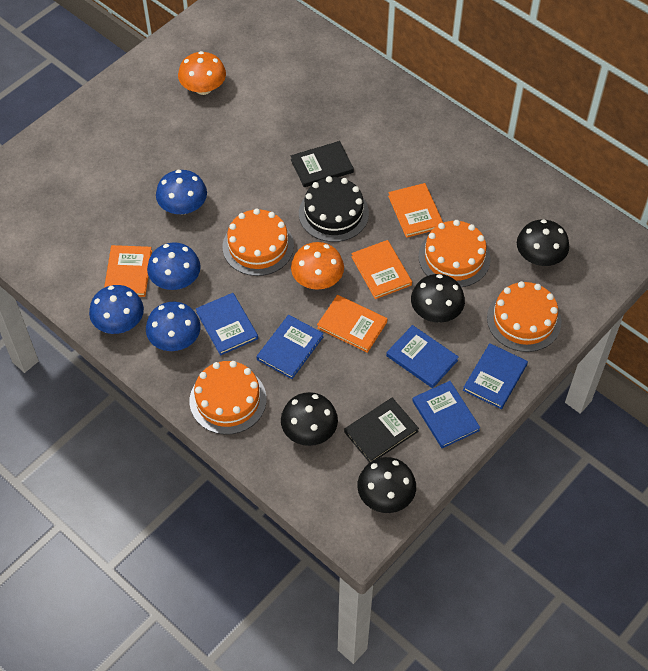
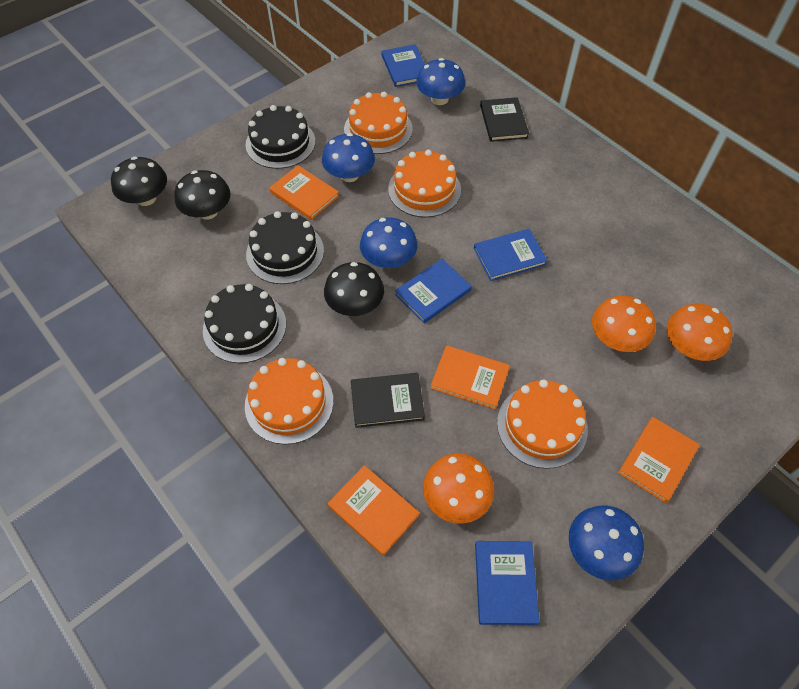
black cake: [299,176,369,242] = 1 -> [203,284,286,363] [245,105,316,169] [246,211,324,284] = 3
black mushroom: [281,392,338,446] [357,457,416,513] [411,274,465,323] [517,219,569,266] = 4 -> [111,156,167,206] [174,170,230,220] [324,262,384,316] = 3
blue book: [196,293,258,356] [256,315,324,379] [386,325,459,388] [412,381,480,448] [463,343,528,409] = 5 -> [382,44,425,87] [395,259,472,323] [474,229,548,281] [475,541,539,625] = 4
orange mushroom: [178,51,226,95] [291,242,344,290] = 2 -> [423,453,494,524] [592,296,656,352] [667,304,732,361] = 3

